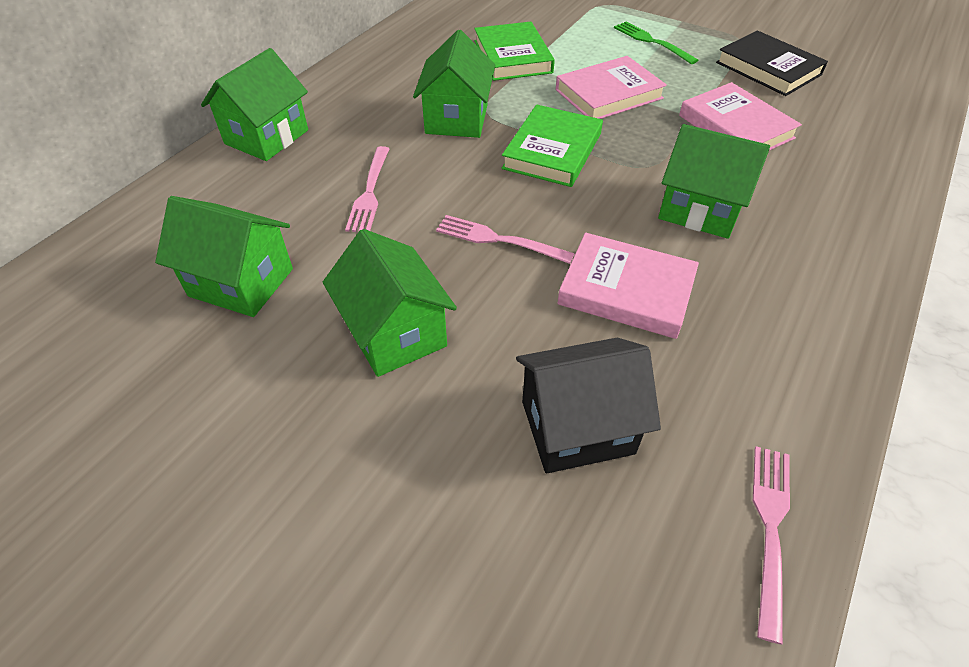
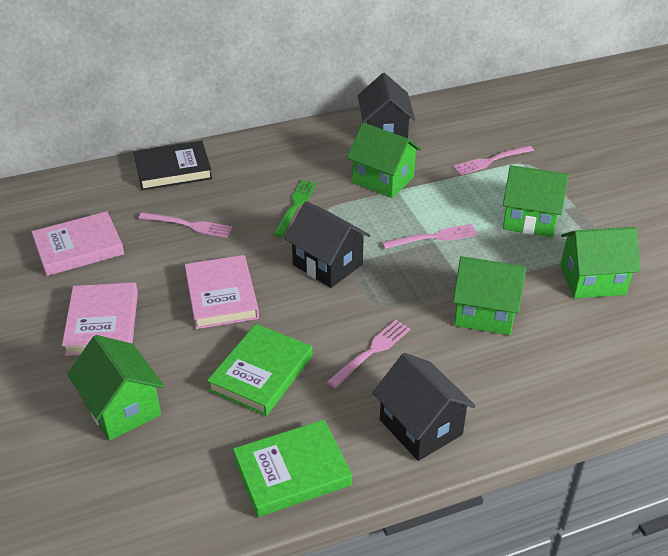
black house: [516,338,661,473] = 1 -> [285,201,370,288] [358,73,415,138] [372,353,476,461] = 3
pink fork: [345,146,389,232] [436,215,574,264] [753,446,790,645] = 3 -> [138,212,233,238] [327,320,411,389] [382,224,478,249] [453,145,534,175] = 4

